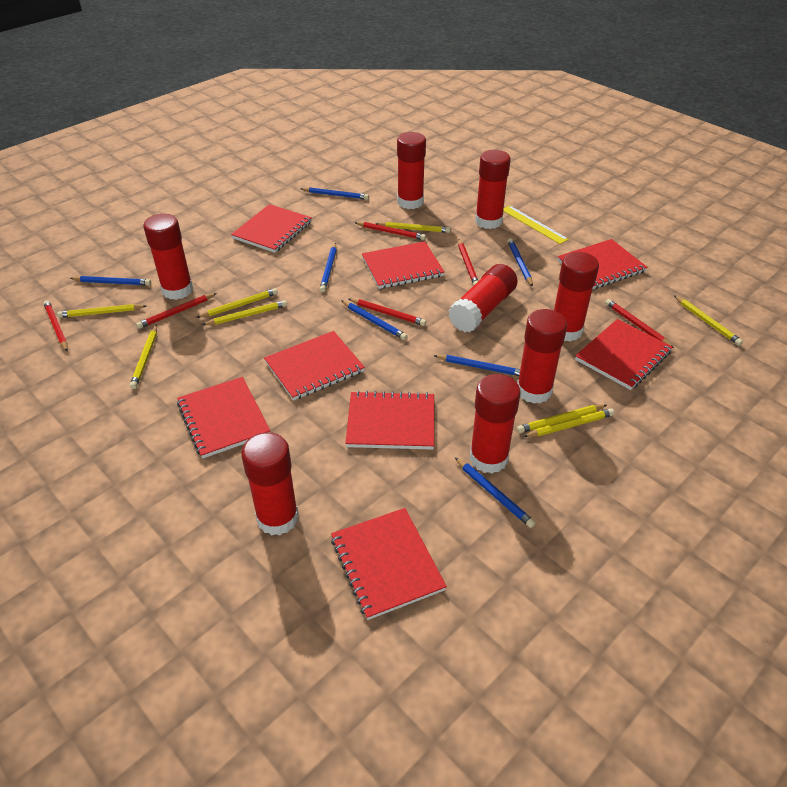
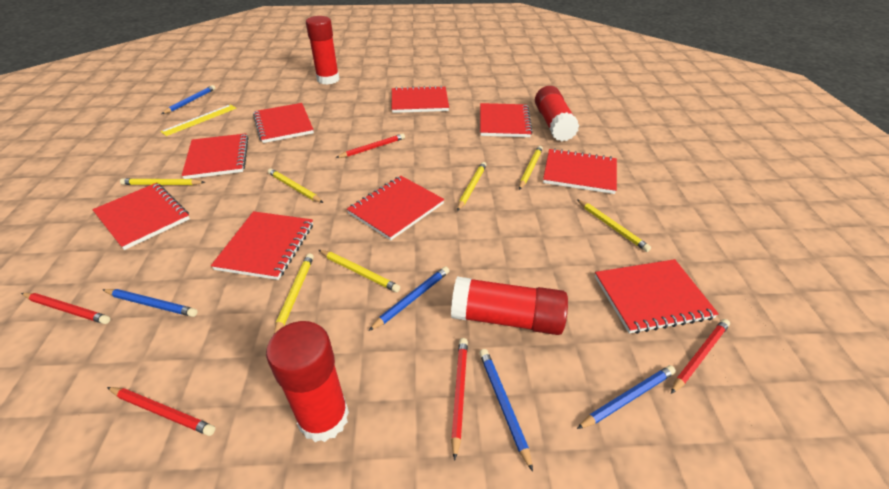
blue pencil: [70,276,151,286] [300,187,369,200] [320,243,337,292] [342,301,408,340] [433,355,520,376] [455,457,536,528] [508,238,533,287] = 7 -> [103,289,197,317] [162,85,216,114] [369,266,449,331] [479,349,533,472] [577,365,676,429] = 5
red glue stick: [143,214,193,300] [241,432,299,536] [397,132,426,209] [449,264,517,332] [470,374,521,474] [475,150,510,229] [517,309,567,404] [554,252,599,342] = 8 -> [266,321,349,442] [306,16,339,85] [451,277,568,335] [535,86,579,142] = 4
red notebook: [177,377,270,459] [231,204,312,253] [264,331,365,400] [331,508,447,620] [345,391,434,450] [362,241,445,289] [558,239,648,290] [575,319,673,390] = 8 -> [92,183,190,250] [182,133,248,179] [211,211,313,280] [253,103,314,143] [347,176,444,240] [392,86,449,113] [480,103,533,137] [543,148,617,194] [595,259,719,334] = 9
red pencil: [43,300,68,351] [136,293,217,329] [349,298,426,326] [354,222,426,240] [458,239,478,285] [605,299,674,348] = 6 -> [21,293,110,324] [107,387,216,436] [336,133,405,158] [451,338,468,461] [671,319,730,394] = 5
yellow pencil: [57,304,146,318] [130,325,157,389] [196,288,278,318] [202,300,287,325] [375,222,451,233] [517,405,607,433] [523,409,615,437] [674,295,743,346] = 8 -> [120,178,205,185] [268,168,323,203] [274,253,314,334] [319,250,400,292] [457,162,487,211] [519,146,543,190] [577,199,651,252] = 7

